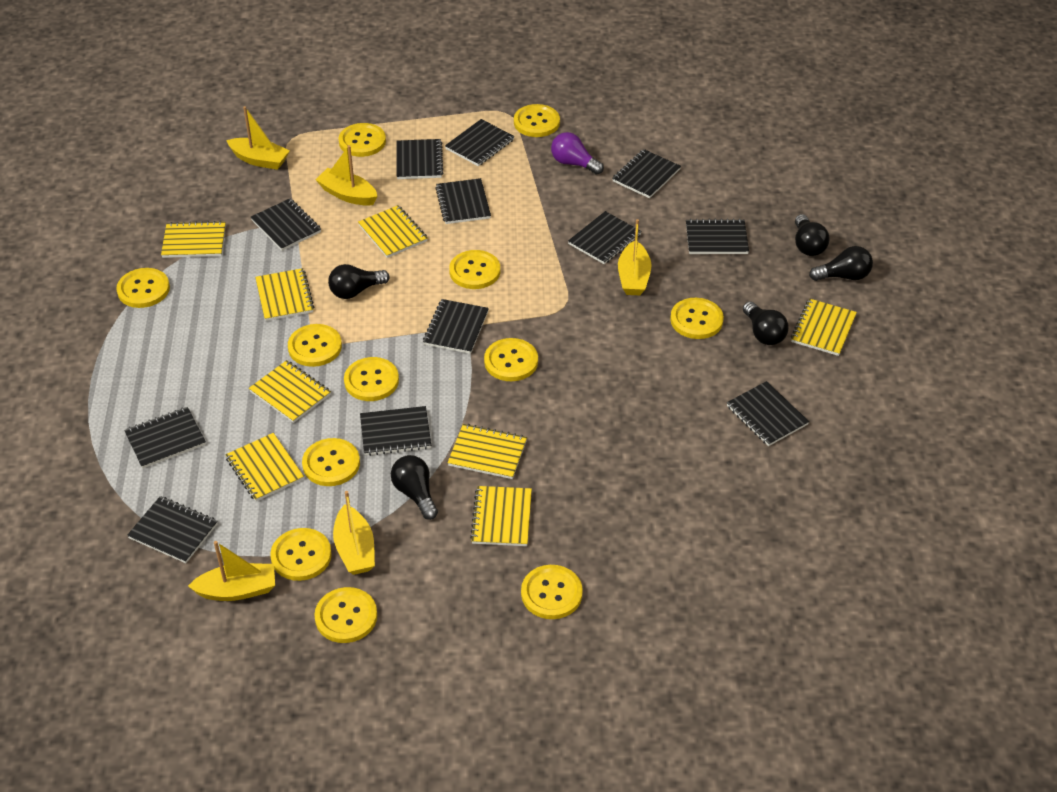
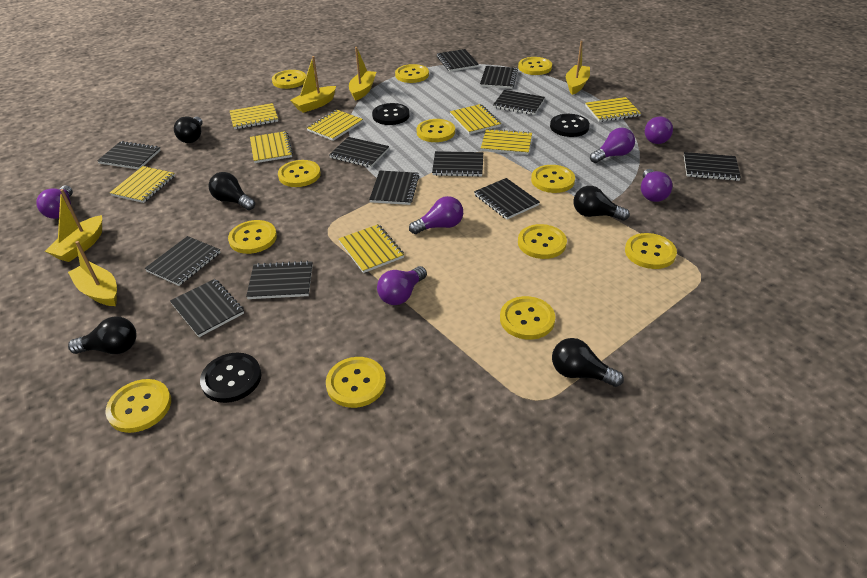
black button: none = 0 -> [200,352,261,403] [372,103,410,125] [550,114,590,137] = 3
purple light bulb: [551,132,604,175] = 1 -> [37,185,73,219] [377,266,427,305] [409,196,463,234] [590,128,635,163] [641,169,673,202] [645,117,673,144] = 6

